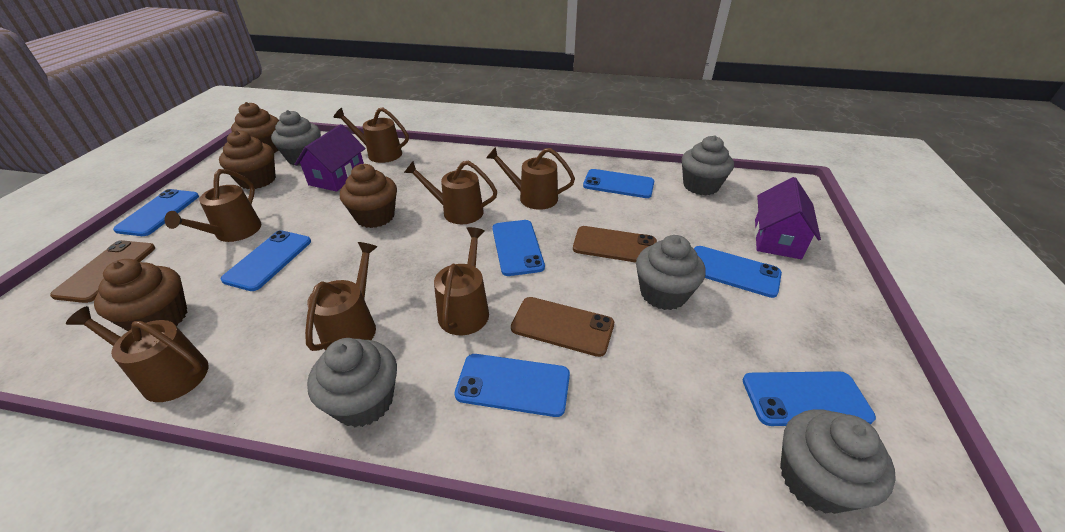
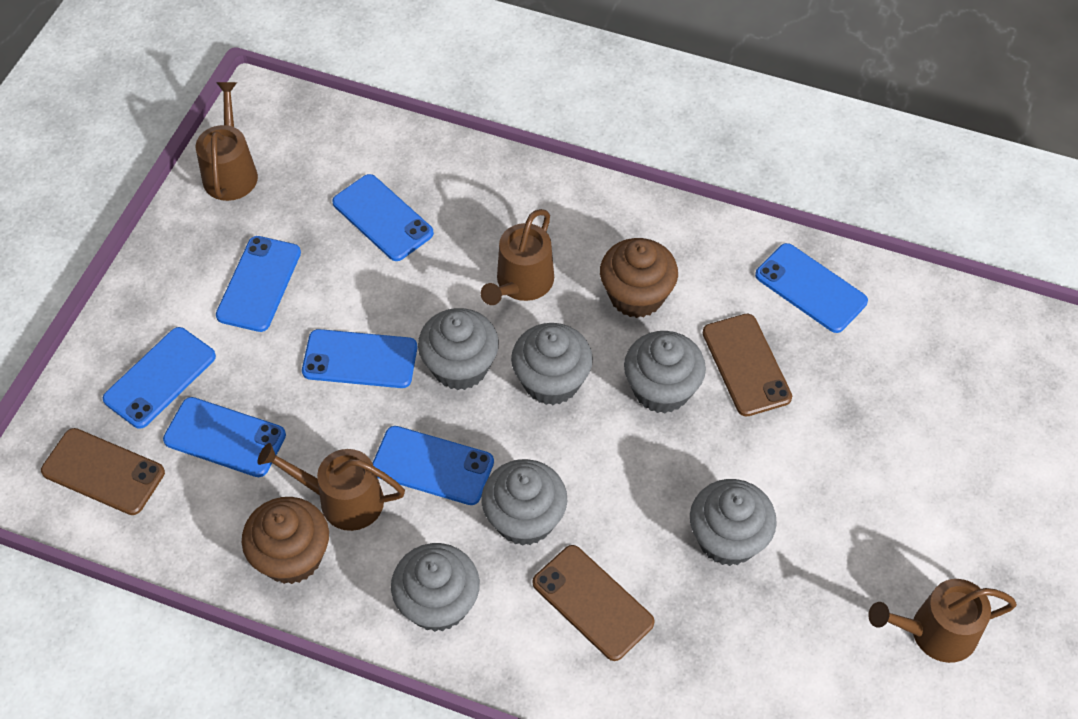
brown cupcake: [94,259,187,331] [219,130,276,189] [231,102,279,153] [340,164,397,228] = 4 -> [242,497,329,584] [600,238,678,318] = 2
brown watering can: [66,306,208,402] [165,169,261,242] [305,242,378,351] [334,108,409,163] [404,161,497,224] [434,227,489,335] [486,147,575,210] = 7 -> [196,82,258,201] [257,443,405,531] [481,209,554,305] [868,579,1017,663] = 4
grey cupcake: [271,110,321,166] [307,338,397,427] [636,235,706,310] [682,135,734,196] [780,409,896,514] = 5 -> [391,543,480,632] [418,308,499,390] [481,459,567,546] [511,323,593,405] [624,331,706,413] [690,479,777,566] = 6
purple house: [294,124,365,192] [755,177,821,259] = 2 -> none = 0

